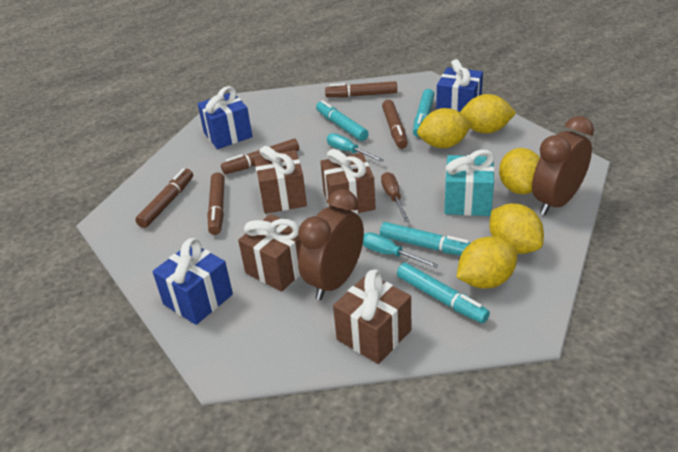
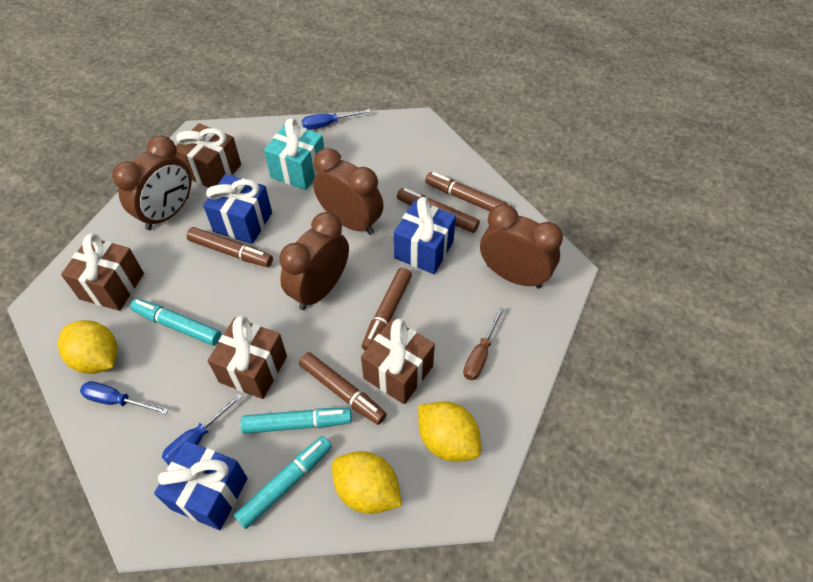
blue screwdriver: none = 0 -> [80,381,168,414] [162,393,243,465] [302,109,371,130] = 3
brown clock: [298,189,364,300] [532,116,594,215] = 2 -> [112,136,192,230] [279,212,349,310] [313,148,384,235] [480,204,563,289] = 4
turquoise marker: [316,100,369,141] [380,222,470,256] [397,263,490,323] [413,89,435,137] = 4 -> [130,299,221,346] [234,436,332,529] [240,408,352,434] = 3
turquoise screwdriver: [327,133,384,162] [363,232,439,268] = 2 -> none = 0
yellow lemon: [417,108,473,148] [457,236,517,289] [460,94,517,134] [489,203,544,254] [499,148,540,194] = 5 -> [58,320,118,374] [332,451,402,514] [418,401,481,462] = 3

